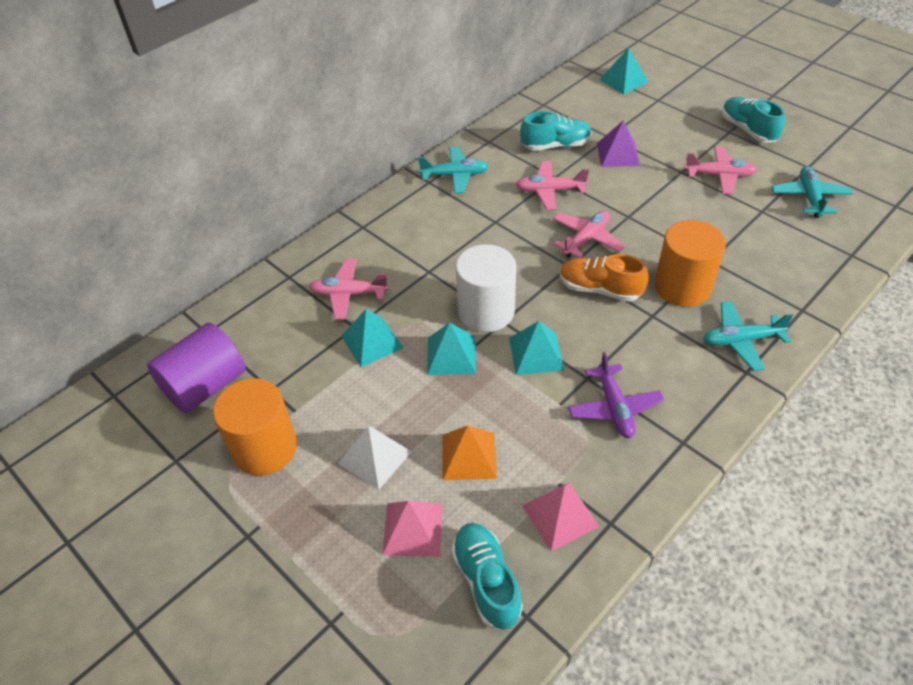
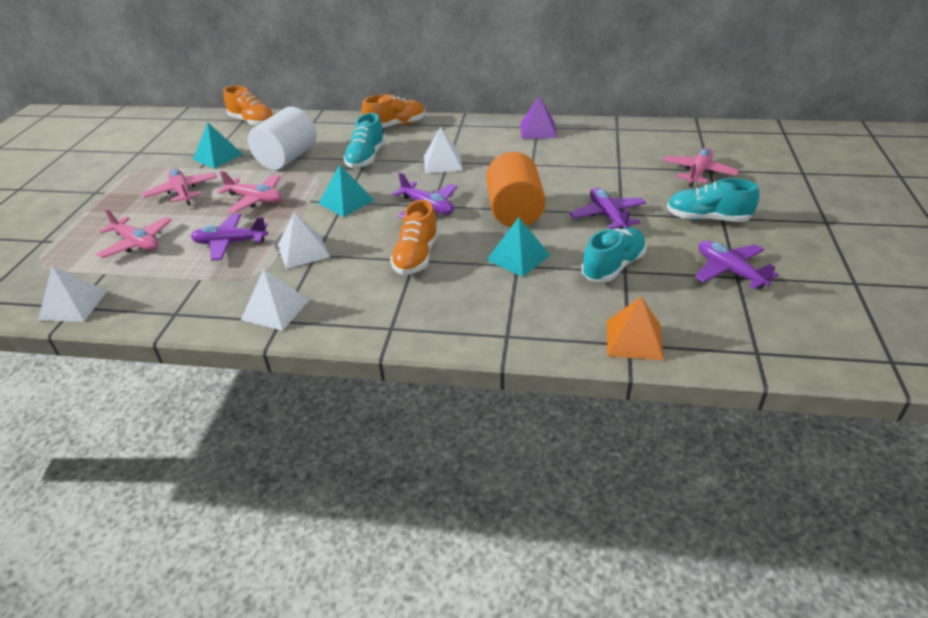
orange cylinder: [213,378,297,476] [654,220,726,307] = 2 -> [486,152,546,227] = 1
orange shoe: [560,254,649,302] = 1 -> [223,86,274,126] [361,94,425,128] [390,200,439,275] = 3
pink pyramid: [382,501,442,556] [522,483,600,551] = 2 -> none = 0
purple cylinder: [147,323,246,414] = 1 -> none = 0
purple plane: [568,352,664,438] = 1 -> [191,214,268,260] [392,172,457,219] [569,188,646,229] [695,241,779,290] = 4
turquoise plane: [418,147,489,194] [703,301,793,371] [772,166,853,218] = 3 -> none = 0
turquoise pyramid: [341,309,403,367] [427,322,476,375] [509,321,564,375] [599,48,648,95] = 4 -> [193,123,244,169] [318,165,374,217] [487,217,550,277] = 3
white pyramid: [338,427,412,490] = 1 -> [38,265,107,321] [241,269,309,331] [277,212,330,269] [424,127,463,173] = 4

